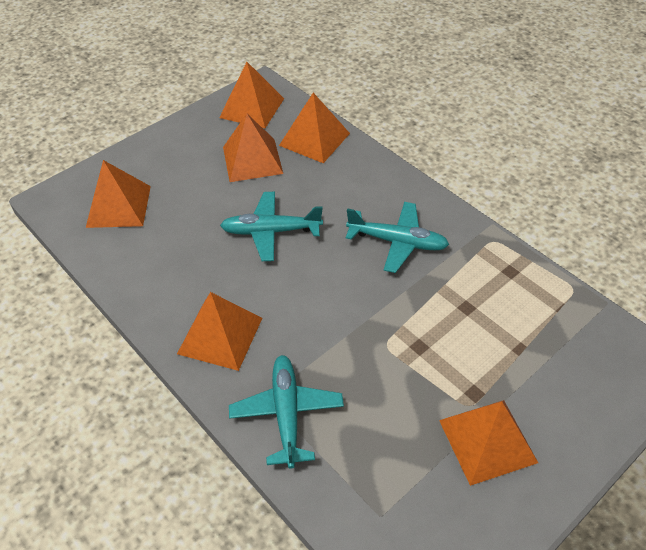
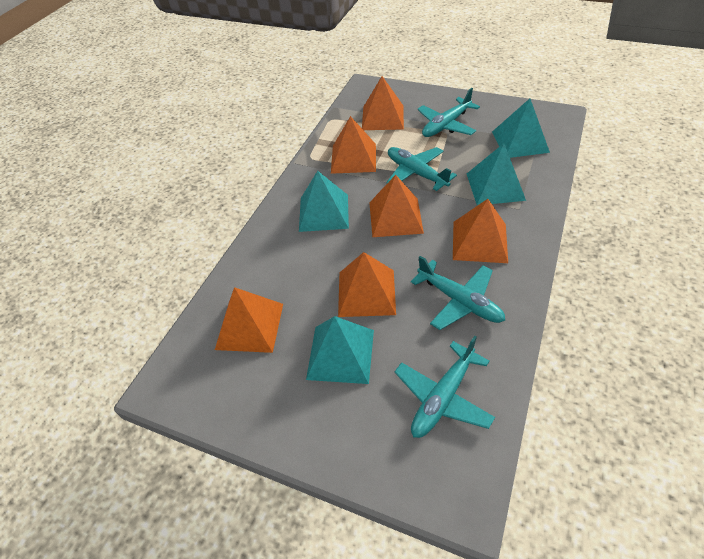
turquoise plane: [220,192,323,261] [229,355,344,469] [346,202,449,273] = 3 -> [386,147,457,191] [395,336,495,438] [411,256,505,330] [417,88,480,137] = 4
turquoise pyramid: none = 0 -> [299,171,349,232] [306,316,374,384] [467,143,526,205] [492,99,550,158] = 4

